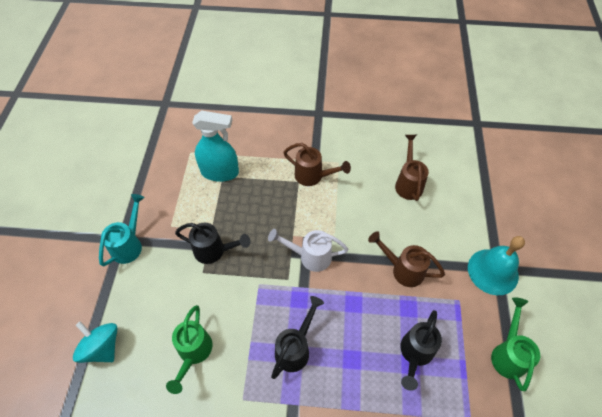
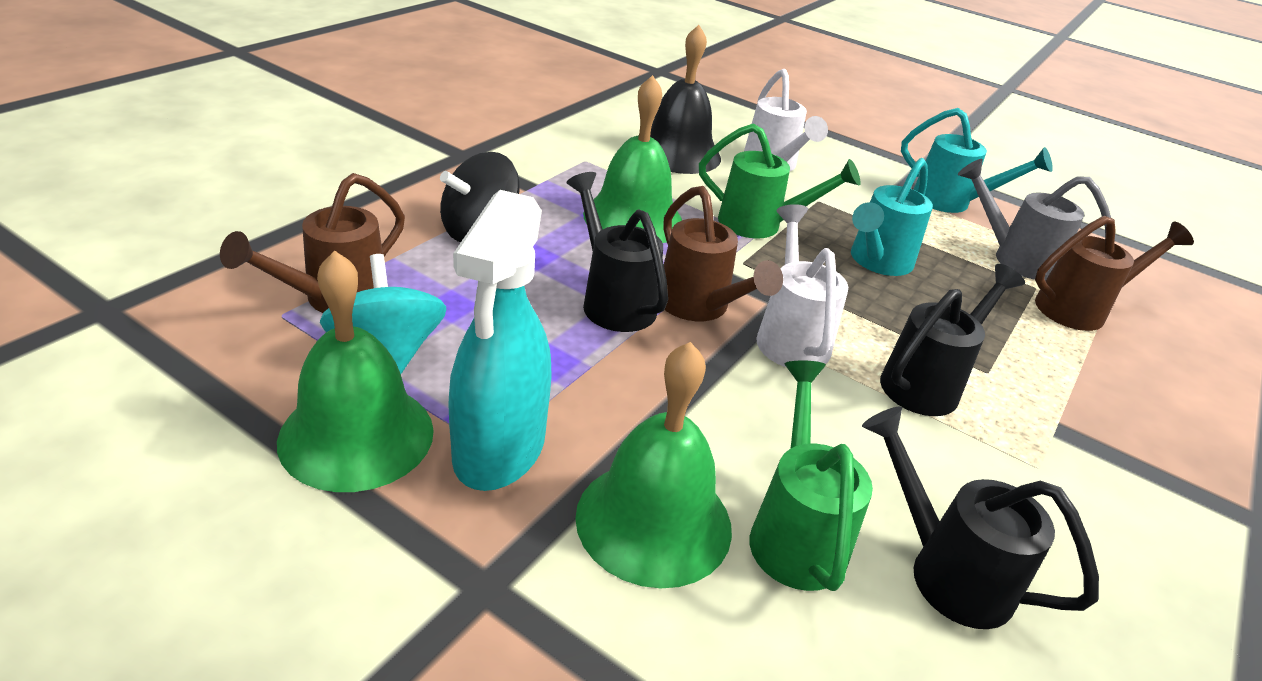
black bell: none = 0 -> [650,25,721,174] = 1
black spinning top: none = 0 -> [440,152,519,242] = 1
green bell: none = 0 -> [277,251,434,492] [575,342,732,588] [583,75,682,243] = 3
grey watering can: none = 0 -> [958,159,1111,281] = 1
turquoise bell: [468,236,525,295] = 1 -> none = 0
turquoise watering can: [99,194,145,266] = 1 -> [851,158,933,276] [901,108,1053,213] = 2
white watering can: [268,229,348,272] = 1 -> [744,69,828,171] [756,204,848,367] = 2

